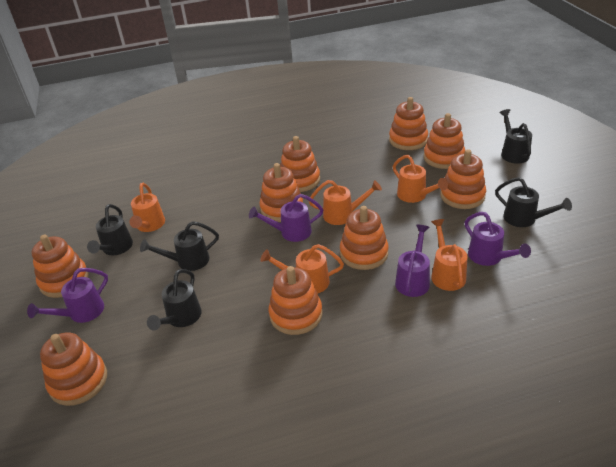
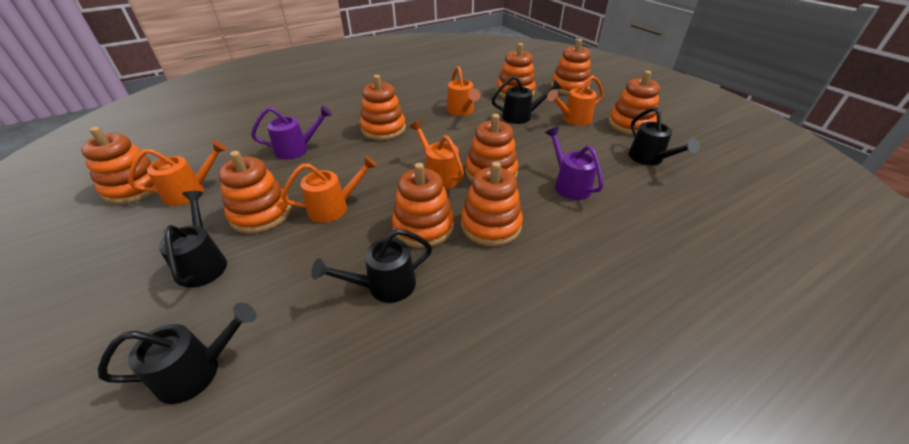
purple watering can: [27,268,108,323] [249,194,323,242] [395,225,430,297] [465,212,531,266] = 4 -> [251,106,332,159] [545,127,603,200] = 2

